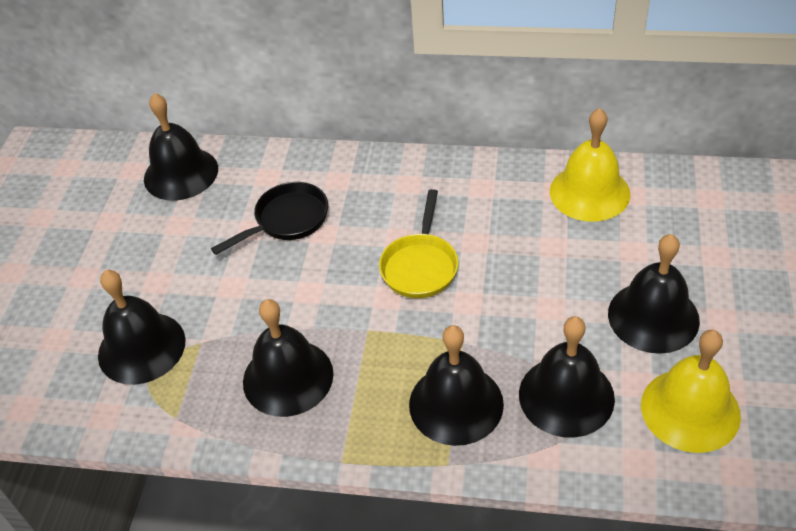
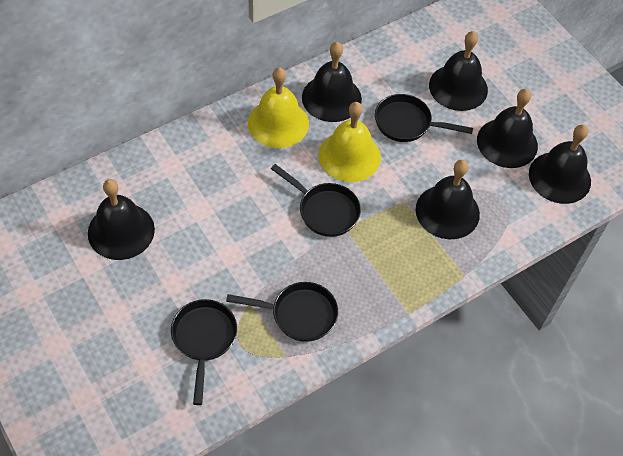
black pan: [211,182,328,255] = 1 -> [171,299,237,405] [226,282,338,342] [271,164,361,237] [375,94,473,142] = 4
yellow pan: [379,189,458,298] = 1 -> none = 0

